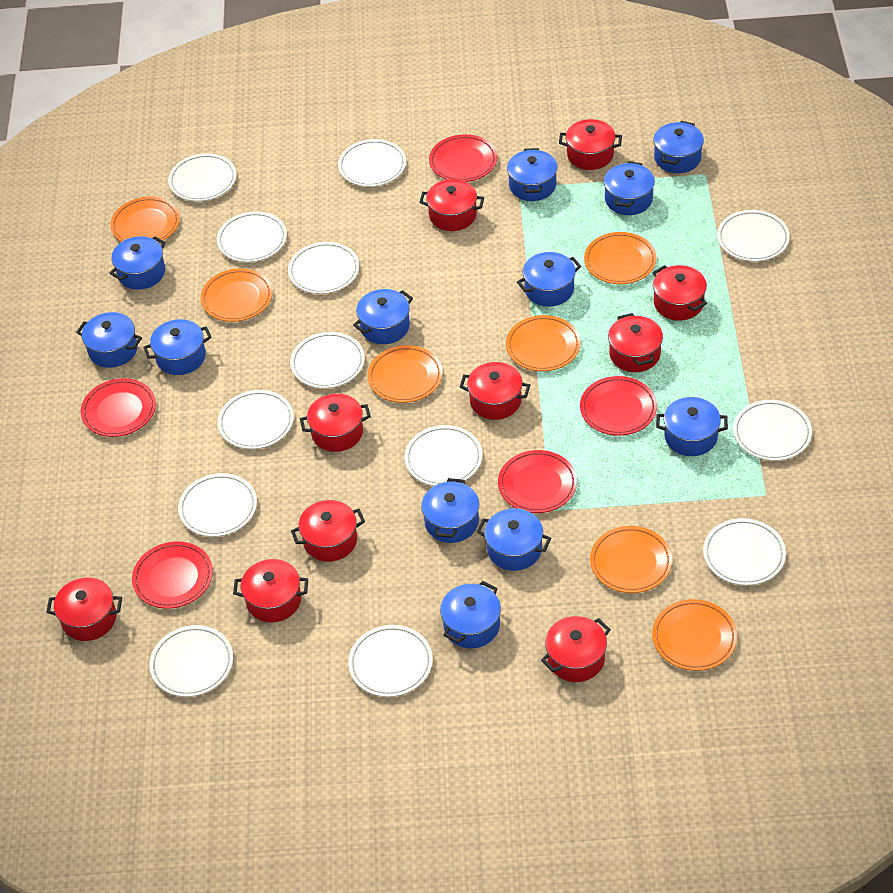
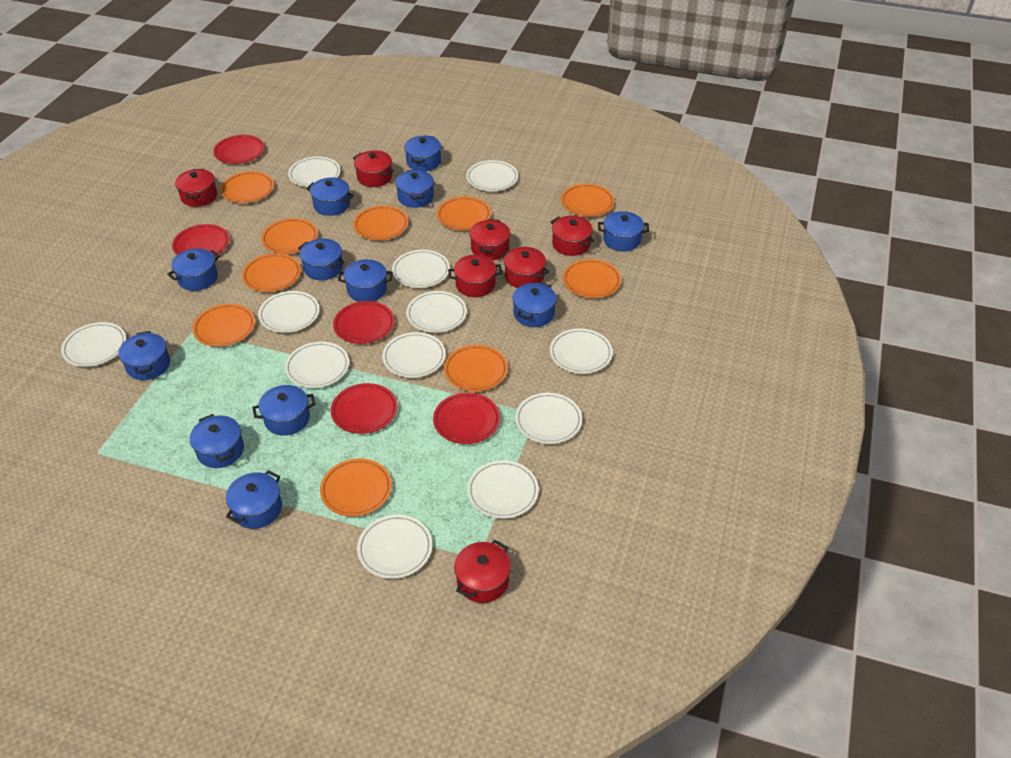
orange plate: [110,197,180,243] [200,268,273,322] [367,345,443,403] [506,315,581,371] [584,232,657,284] [590,526,672,593] [652,599,737,671] = 7 -> [192,304,255,347] [220,171,274,203] [242,253,301,292] [261,218,318,254] [320,458,392,517] [353,206,409,240] [437,196,491,230] [444,345,508,392] [561,184,615,217] [563,259,621,298] = 10
red pot: [46,577,122,641] [233,559,308,623] [291,500,365,562] [300,393,371,452] [419,179,484,231] [460,362,530,420] [541,616,611,682] [559,119,622,170] [608,313,663,372] [652,265,707,321] = 10 -> [175,169,217,207] [353,150,394,187] [448,255,502,297] [454,540,511,603] [469,219,511,260] [501,247,549,288] [550,215,594,256] = 7
white plate: [149,625,233,697] [168,153,236,201] [178,473,257,537] [217,211,287,262] [218,390,294,449] [288,242,359,294] [290,332,365,388] [338,139,406,187] [348,625,433,697] [404,425,482,486] [703,518,786,585] [717,210,790,262] [733,400,812,461] = 13 -> [61,322,126,367] [258,291,319,333] [285,342,349,388] [288,157,340,187] [357,515,432,579] [382,332,446,378] [392,250,450,288] [406,291,467,333] [466,160,518,191] [467,460,539,519] [515,393,582,444] [550,328,613,374] = 12

